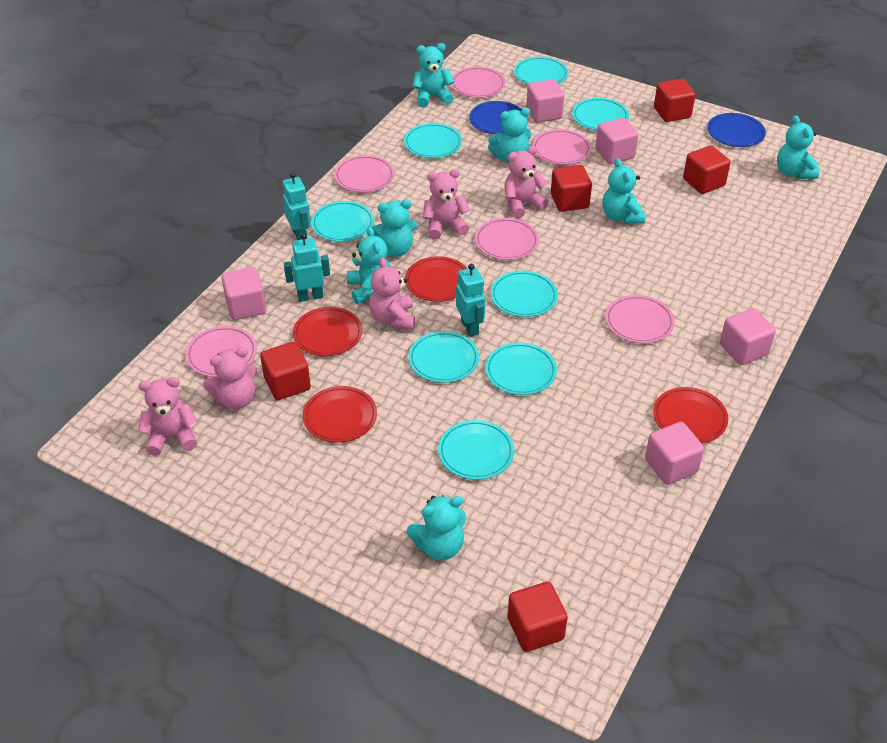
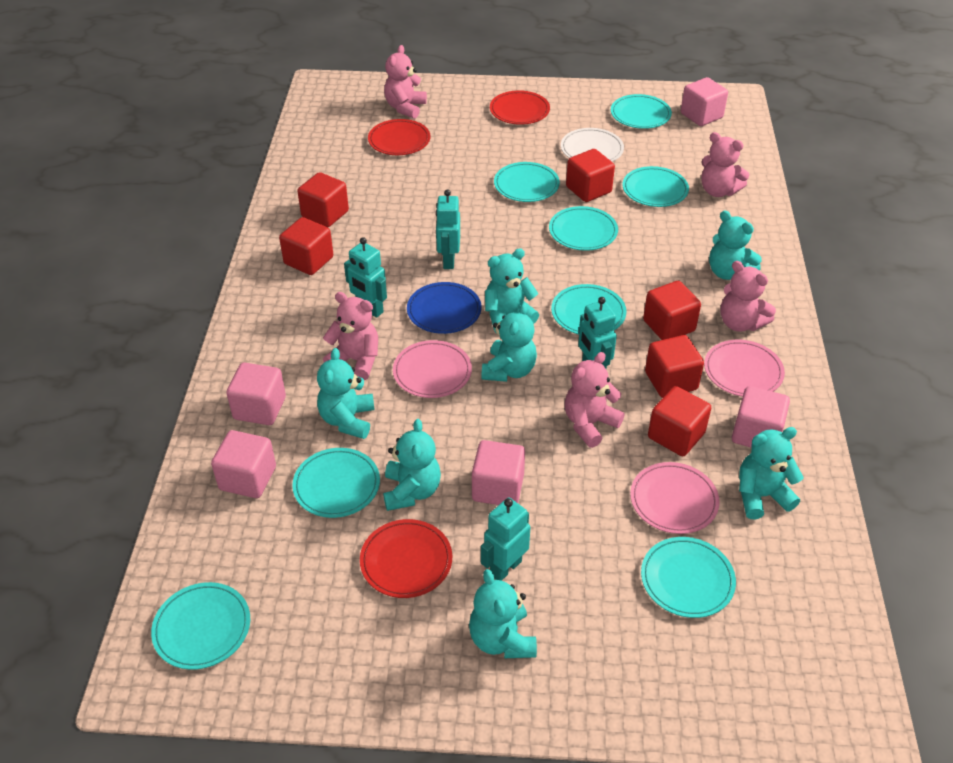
blue plate: [469,101,522,134] [707,113,766,147] = 2 -> [407,282,481,334] = 1
pink plate: [186,326,257,377] [334,155,394,193] [451,67,506,98] [475,218,539,260] [533,129,591,165] [605,295,675,344] = 6 -> [393,340,472,398] [630,462,720,534] [704,340,785,397] = 3
red cube: [260,342,311,400] [507,582,568,652] [551,165,592,212] [654,78,696,122] [683,145,731,194] = 5 -> [279,217,333,275] [297,172,349,227] [566,149,615,202] [643,281,701,340] [645,335,704,398] [648,386,711,456] = 6
red plate: [293,307,362,356] [303,386,377,443] [405,256,468,302] [653,387,728,443] = 4 -> [360,519,452,598] [368,119,430,155] [490,90,550,125] = 3
turquoise robot: [283,172,311,240] [284,233,330,302] [456,264,485,337] = 3 -> [344,237,387,318] [436,189,460,269] [481,498,531,581] [578,297,617,369] = 4
white plate: none = 0 -> [561,128,624,162] = 1

